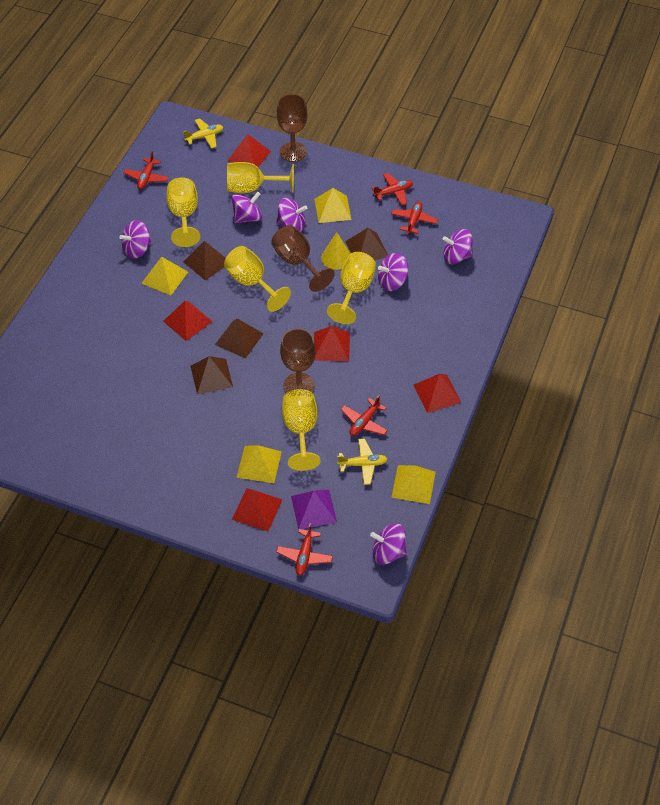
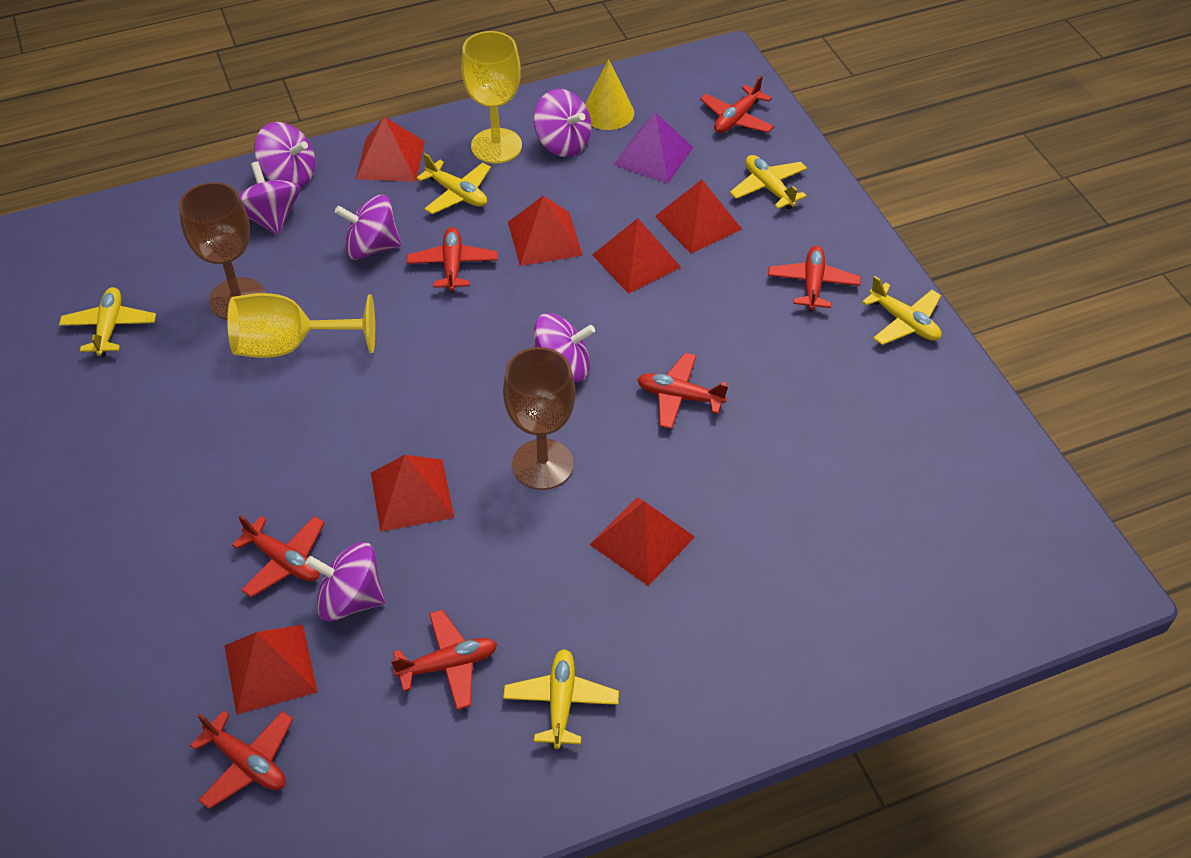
brown goblet: [271,225,334,292] [277,94,307,162] [280,328,316,393] = 3 -> [179,182,265,320] [503,347,576,490] = 2
brown pyramid: [183,241,226,280] [191,356,233,394] [215,319,264,359] [345,228,388,260] = 4 -> none = 0
red plane: [124,151,169,189] [276,523,333,575] [341,395,388,436] [372,173,413,205] [391,201,438,235] = 5 -> [190,710,293,809] [232,515,325,597] [391,610,497,710] [406,227,498,292] [637,353,729,429] [700,76,774,133] [768,246,861,312] = 7
red pyramid: [163,301,213,341] [227,134,271,167] [232,488,283,531] [314,326,350,361] [414,374,461,413] = 5 -> [224,625,317,715] [356,117,425,182] [371,455,454,532] [508,196,583,266] [590,498,695,586] [592,218,681,294] [655,180,742,253] = 7
yellow goblet: [166,177,200,247] [224,246,291,312] [227,162,294,193] [282,389,321,471] [327,252,376,324] = 5 -> [227,293,375,358] [461,31,522,163] = 2
yellow plane: [183,118,223,148] [337,439,388,485] = 2 -> [59,287,156,357] [416,153,491,214] [503,649,619,749] [730,155,807,209] [862,276,941,345] = 5
yellow pyramid: [141,257,188,295] [236,445,282,483] [314,188,352,223] [391,465,436,504] = 4 -> none = 0

